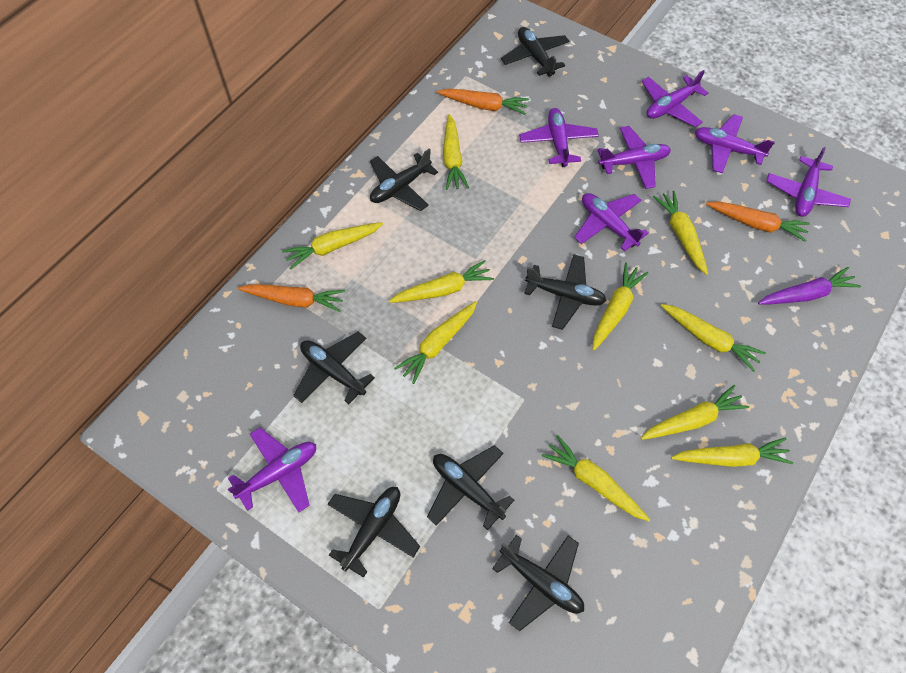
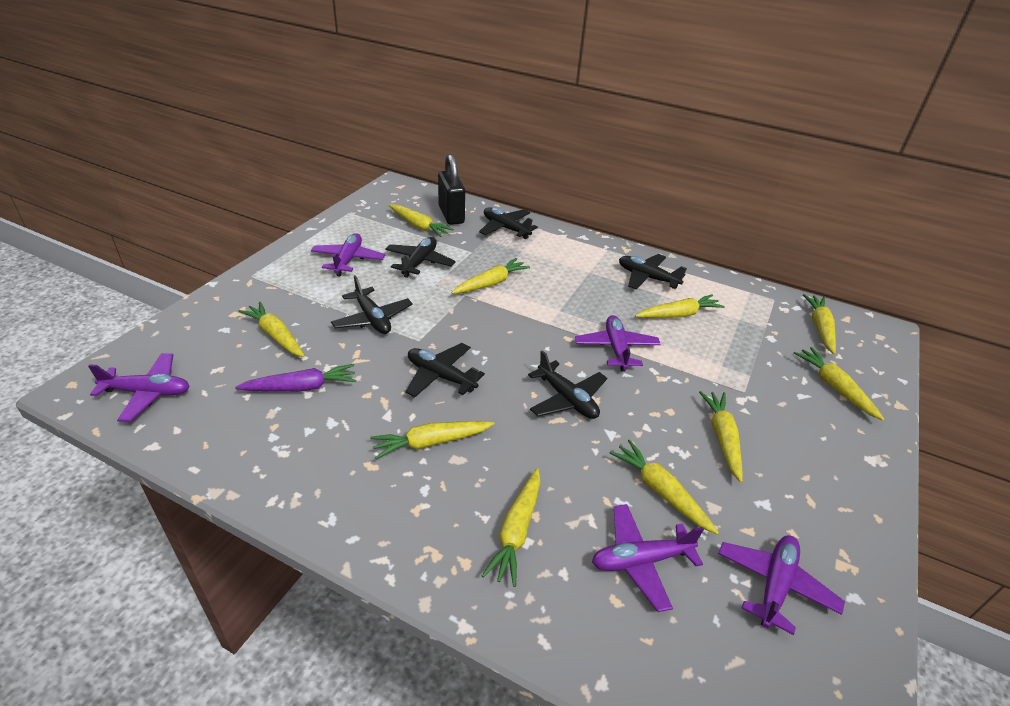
black padlock: none = 0 -> [438,154,465,225] = 1
black plane: [293,332,375,404] [327,487,420,578] [370,148,438,211] [427,445,514,530] [492,535,584,631] [501,27,570,77] [524,254,607,330] = 7 -> [331,275,413,334] [385,237,456,278] [406,343,485,397] [479,207,538,239] [528,350,607,419] [619,254,687,290] = 6
orange carrot: [238,284,345,312] [437,89,529,115] [706,201,810,242] = 3 -> none = 0
purple plane: [228,428,316,512] [519,108,599,167] [574,193,649,252] [597,126,671,189] [642,70,708,127] [695,114,775,173] [766,147,851,217] = 7 -> [88,353,190,422] [311,233,385,276] [575,315,661,372] [592,504,704,612] [718,535,845,635] = 5

